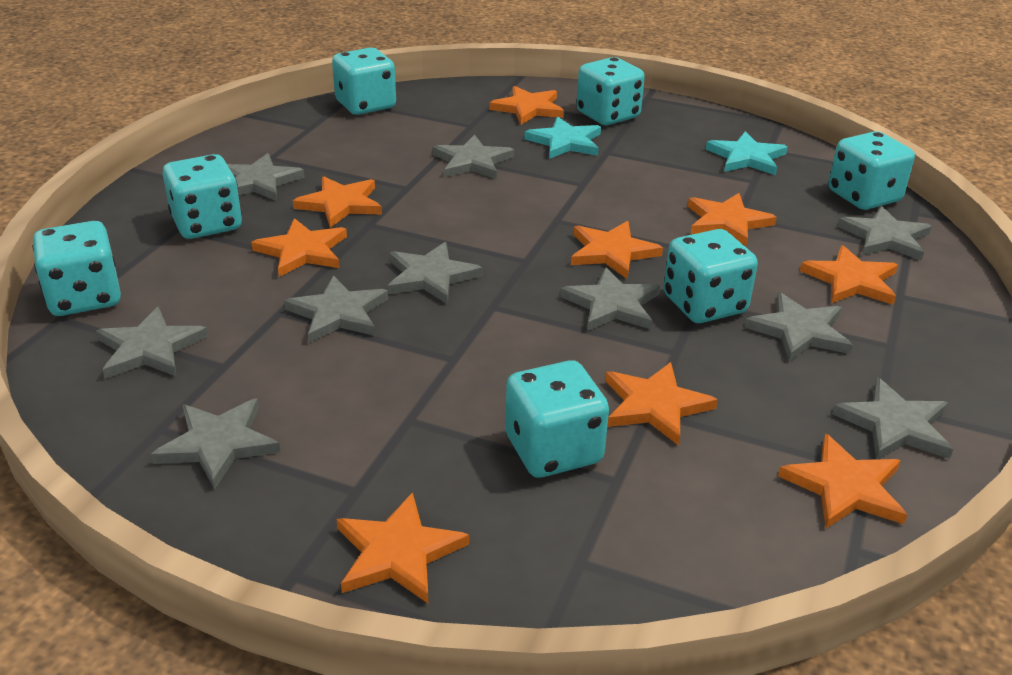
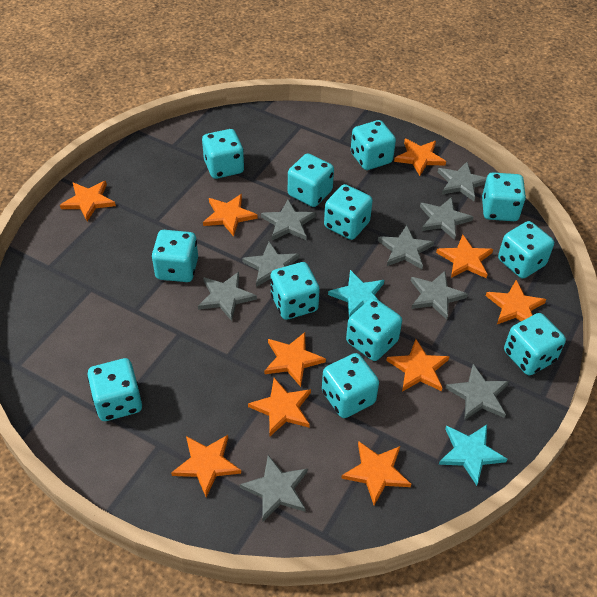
grey star: [96,307,208,379] [151,398,280,490] [227,153,305,201] [284,275,388,343] [387,242,483,304] [432,134,514,179] [560,267,660,331] [744,292,853,362] [832,377,953,459] [837,206,932,261] = 10 -> [198,272,257,321] [240,455,308,521] [242,241,299,287] [261,200,316,240] [378,225,434,269] [411,271,468,320] [420,197,473,240] [438,162,487,201] [445,364,509,420] = 9
orange star: [251,218,347,277] [293,176,382,228] [337,492,469,603] [490,86,564,125] [571,221,663,279] [605,362,718,445] [688,193,777,246] [778,433,907,529] [800,245,898,305] = 9 -> [60,181,116,221] [171,435,241,497] [203,194,258,236] [248,378,311,436] [264,332,326,387] [341,441,411,505] [386,339,450,392] [394,139,446,176] [436,234,493,278] [486,280,546,324] = 10
turquoise dice: [32,221,121,316] [162,154,242,239] [332,47,396,115] [505,360,609,478] [577,57,645,125] [664,229,758,323] [828,131,915,210] = 7 -> [87,358,142,421] [152,230,198,282] [202,129,244,179] [271,262,320,320] [288,153,334,207] [322,353,379,418] [324,184,373,240] [346,298,402,361] [351,120,396,170] [482,172,526,221] [498,221,554,278] [504,313,566,375] = 12

